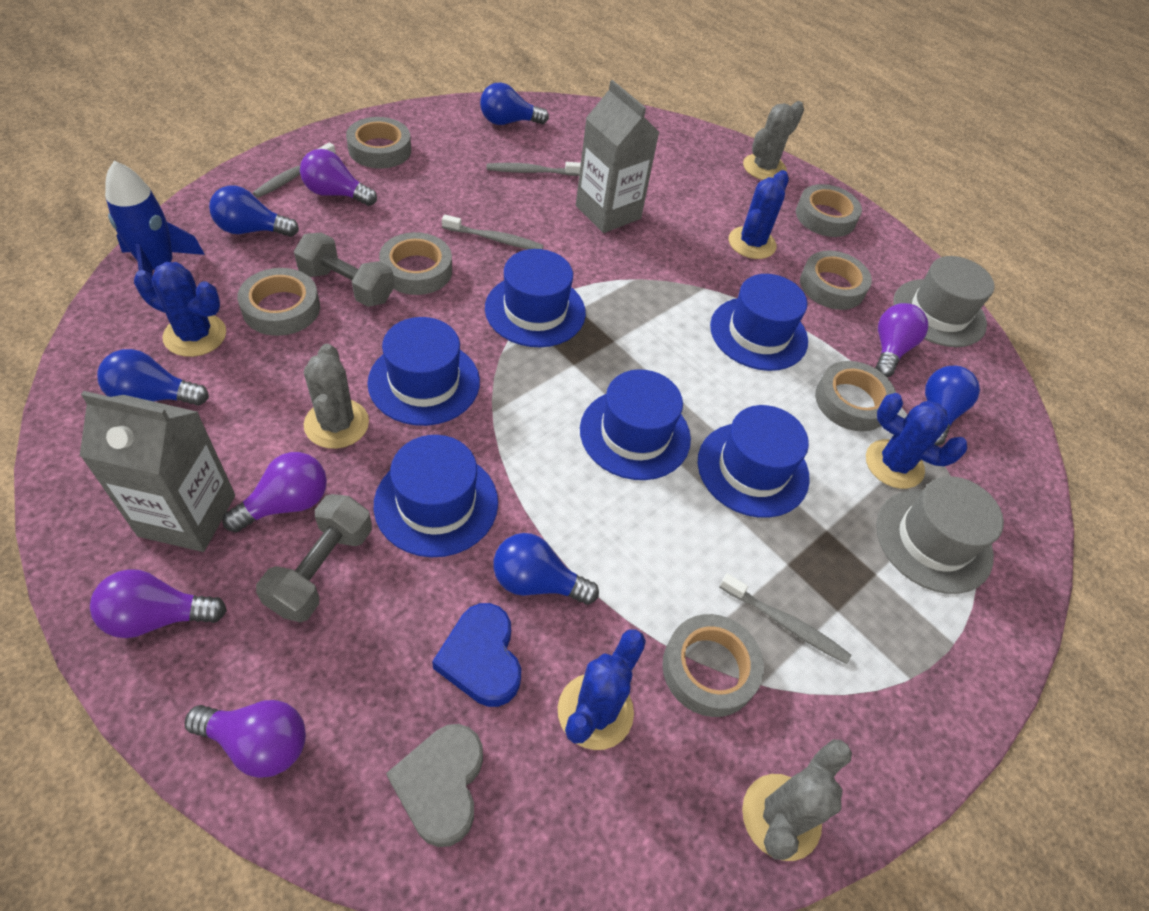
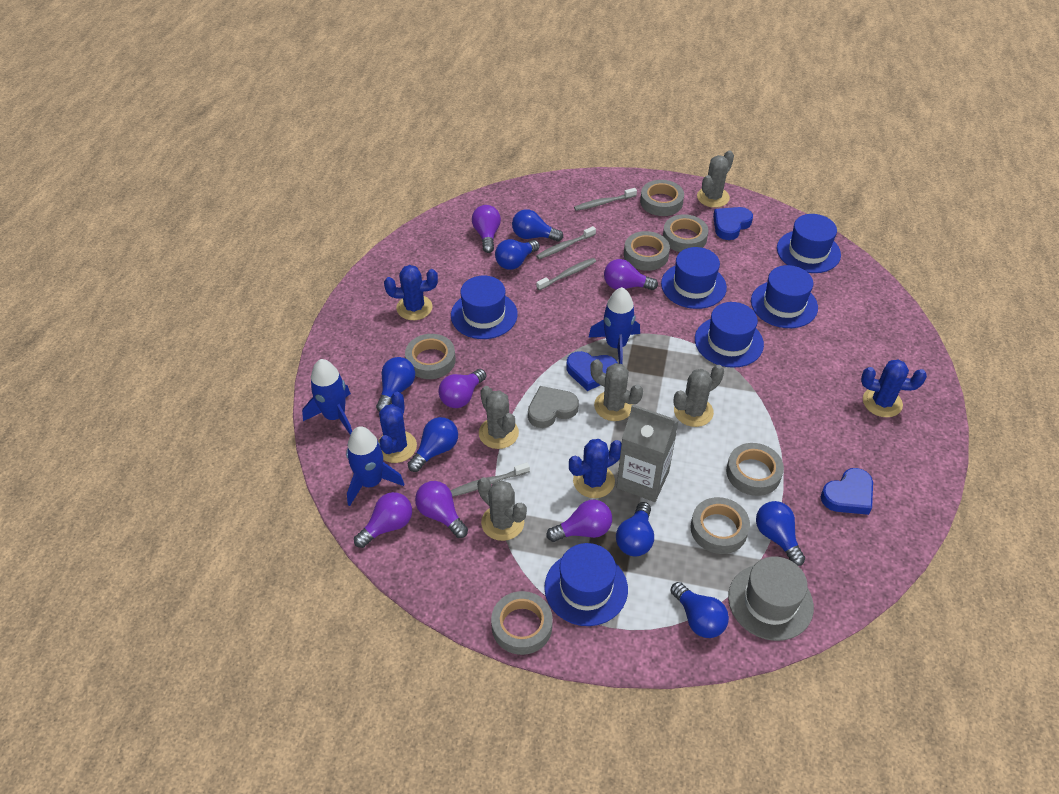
blue heart: [432,603,521,707] = 1 -> [566,351,618,391] [713,207,753,240] [821,468,873,515] = 3
blue light bulb: [97,349,209,406] [209,185,299,237] [480,82,549,125] [493,533,599,605] [925,366,980,446] = 5 -> [376,357,415,412] [408,417,458,472] [495,239,540,270] [512,209,563,242] [616,502,654,556] [670,582,729,638] [756,501,805,566] = 7
blue rocket: [105,161,205,274] = 1 -> [302,359,352,435] [346,426,404,506] [588,287,640,364] = 3
grey cactus: [303,344,369,449] [742,739,852,861] [743,101,804,180] = 3 -> [477,477,527,541] [479,386,519,449] [590,359,643,421] [674,365,724,427] [697,150,734,208] = 5
grey carton: [80,391,235,552] [576,80,660,233] = 2 -> [616,404,679,502] = 1
grey dumbbell: [256,494,372,622] [294,232,395,307] = 2 -> none = 0
grey hat: [876,476,1004,594] [893,256,995,347] = 2 -> [728,557,814,641] = 1
purple light bulb: [90,569,227,638] [184,700,306,778] [222,452,327,533] [300,149,377,206] [875,303,928,377] = 5 -> [354,492,412,548] [415,481,468,538] [438,369,486,408] [472,205,501,253] [546,500,612,542] [604,259,658,290] = 6

